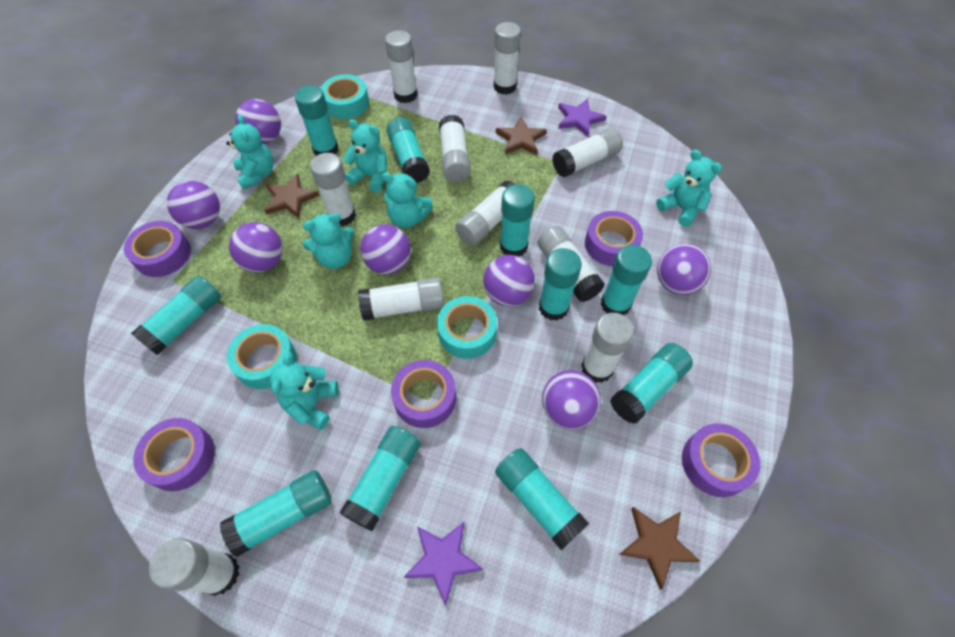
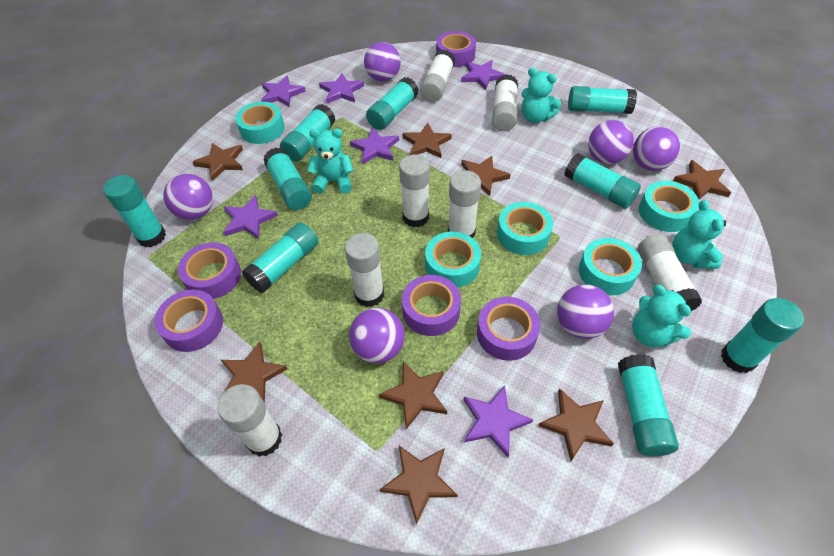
brown star: [264,174,319,218] [496,117,547,155] [619,507,700,590] = 3 -> [193,143,243,181] [221,341,287,403] [379,362,447,429] [380,446,458,525] [402,123,452,158] [461,156,511,196] [538,389,614,461] [673,160,731,200] = 8
purple ball: [167,181,220,229] [229,222,283,272] [235,99,281,144] [360,224,411,275] [483,255,535,307] [542,370,601,429] [657,244,711,295] = 7 -> [163,174,213,220] [349,308,405,363] [364,42,401,82] [557,285,614,339] [588,120,634,164] [633,126,680,171] = 6
purple star: [404,522,483,606] [558,99,607,137] = 2 -> [223,195,278,239] [261,76,306,107] [319,73,364,103] [350,128,399,164] [461,60,506,90] [463,385,533,457] = 6
turquoise glue stick: [131,276,221,355] [220,470,332,557] [295,85,339,156] [340,426,421,531] [387,117,430,183] [495,448,589,551] [500,184,535,256] [539,248,582,321] [601,245,652,315] [610,343,693,424] = 10 -> [103,175,166,247] [242,222,318,293] [263,148,312,210] [280,104,335,162] [366,77,419,130] [564,153,641,209] [568,86,637,114] [618,354,679,457] [721,298,804,373] = 9
turquoise tape: [227,324,297,389] [321,74,369,119] [437,296,497,359] = 3 -> [235,101,285,144] [425,231,481,288] [497,202,553,255] [579,238,642,295] [639,181,699,232] = 5
turquoise teddy bear: [226,115,274,190] [270,352,339,430] [303,213,355,269] [343,120,387,192] [382,173,433,228] [656,150,722,227] = 6 -> [307,129,354,194] [522,68,561,123] [632,285,691,348] [672,200,726,269] = 4
white glue stick: [149,538,240,596] [310,153,356,227] [358,277,444,321] [385,30,417,103] [439,115,471,182] [455,180,514,246] [494,22,521,95] [538,226,605,302] [552,127,623,177] [581,313,634,383] = 10 -> [218,384,282,457] [344,233,384,307] [399,154,430,227] [420,49,455,102] [448,170,481,238] [492,74,518,131] [638,234,702,311] = 7

